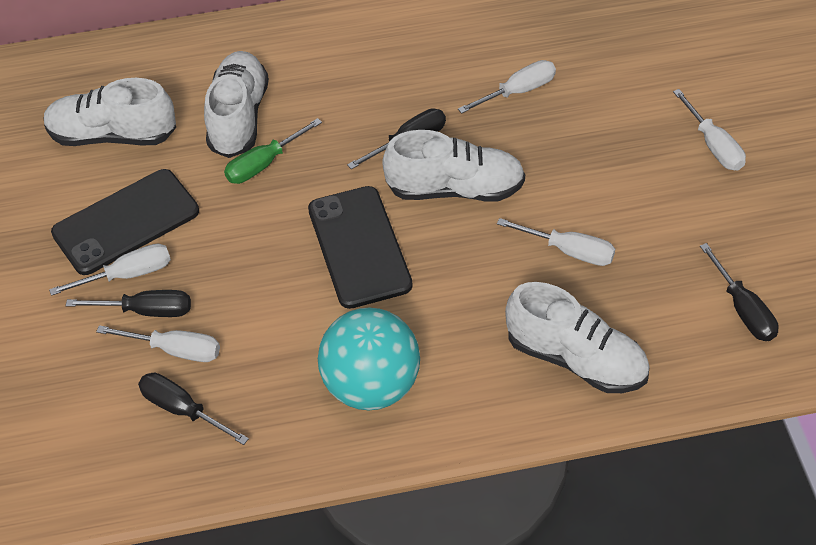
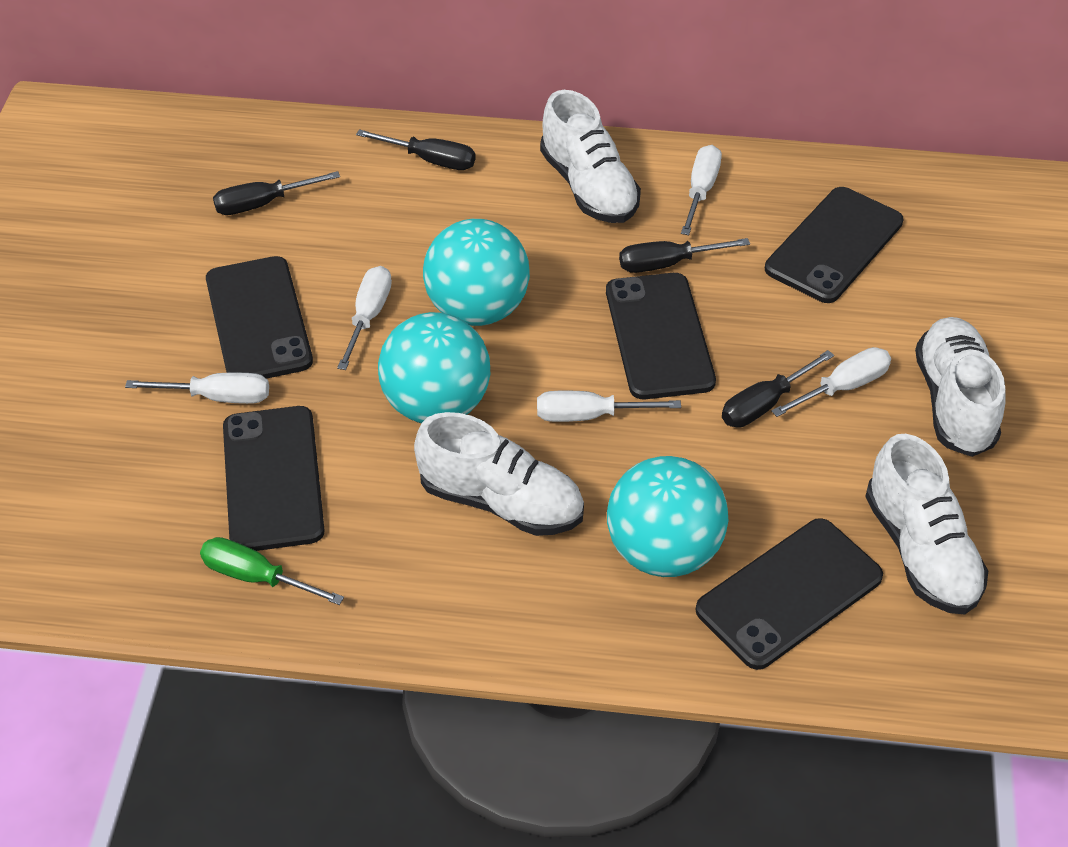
black phone: [51,169,199,275] [308,186,413,309] = 2 -> [206,256,313,379] [223,406,325,551] [606,273,716,399] [696,518,883,670] [765,187,904,303] = 5
turquoise ball: [318,308,420,410] = 1 -> [378,312,490,423] [423,219,530,326] [607,456,728,577] = 3

